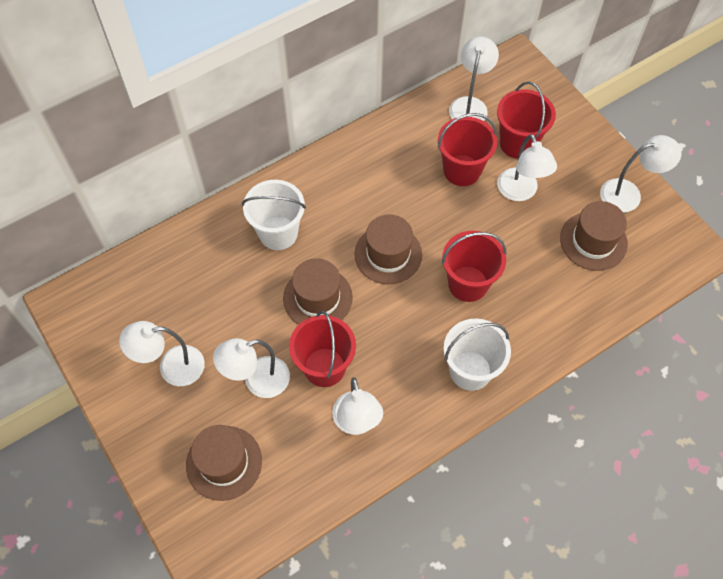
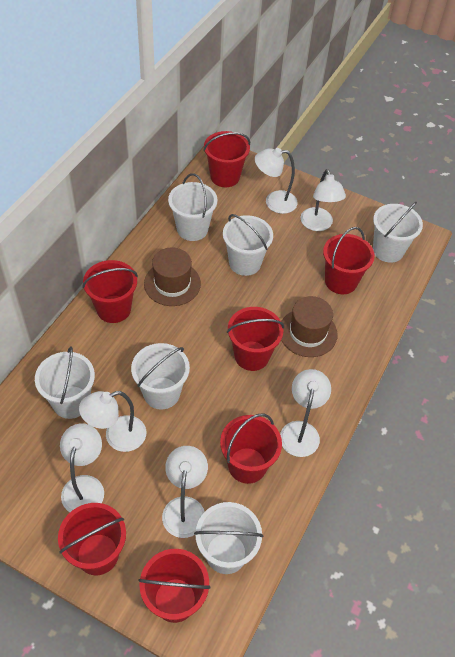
brown hat: [186,425,262,501] [283,258,353,325] [354,214,422,284] [560,201,628,271] = 4 -> [144,247,201,306] [281,296,338,357] = 2
red bucket: [289,311,356,387] [438,113,497,186] [442,231,507,302] [497,81,556,159] = 4 -> [58,503,126,575] [82,260,138,323] [139,549,211,623] [203,131,250,187] [220,413,282,484] [227,307,284,371] [323,227,375,294] = 7
white bucket: [242,180,306,250] [443,319,511,391] = 2 -> [35,346,95,419] [131,343,190,410] [168,173,217,241] [194,502,263,574] [223,214,273,276] [373,202,423,263] = 6

